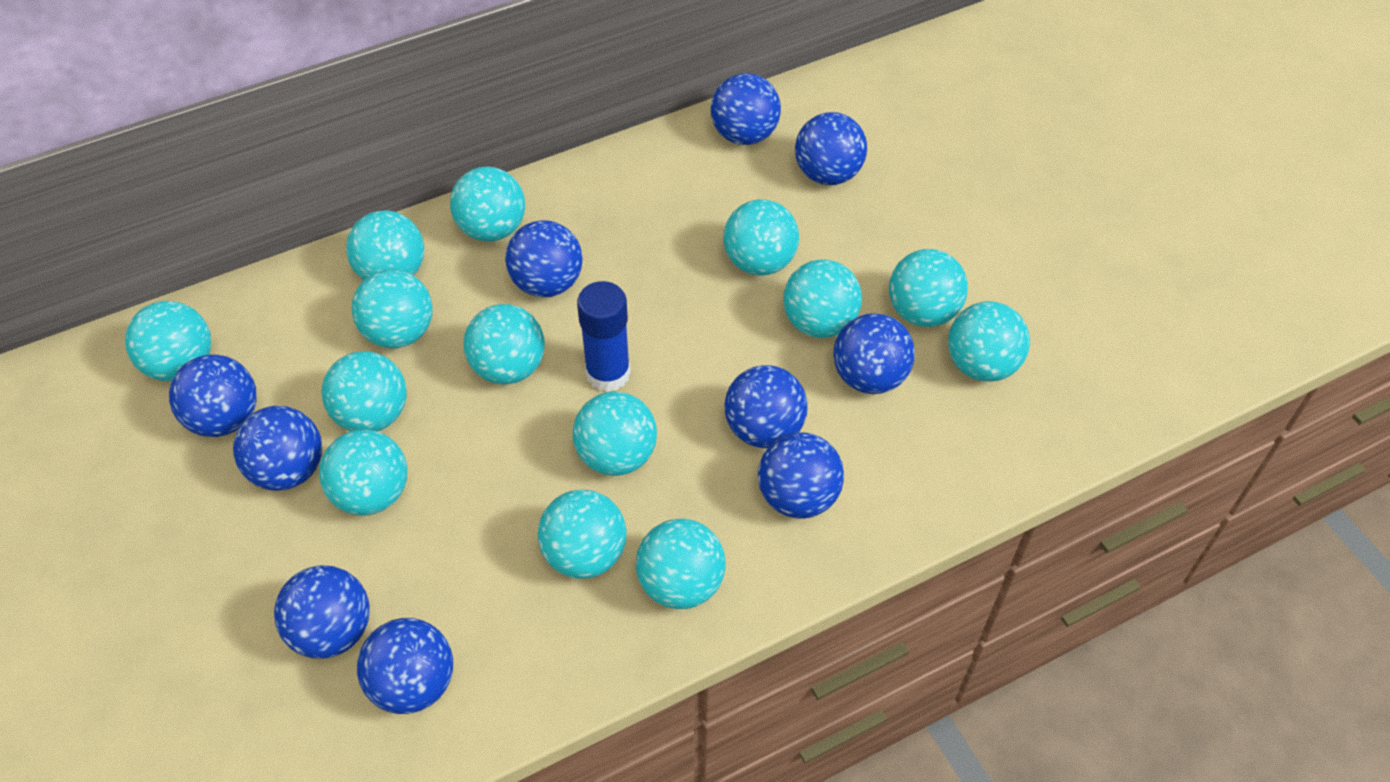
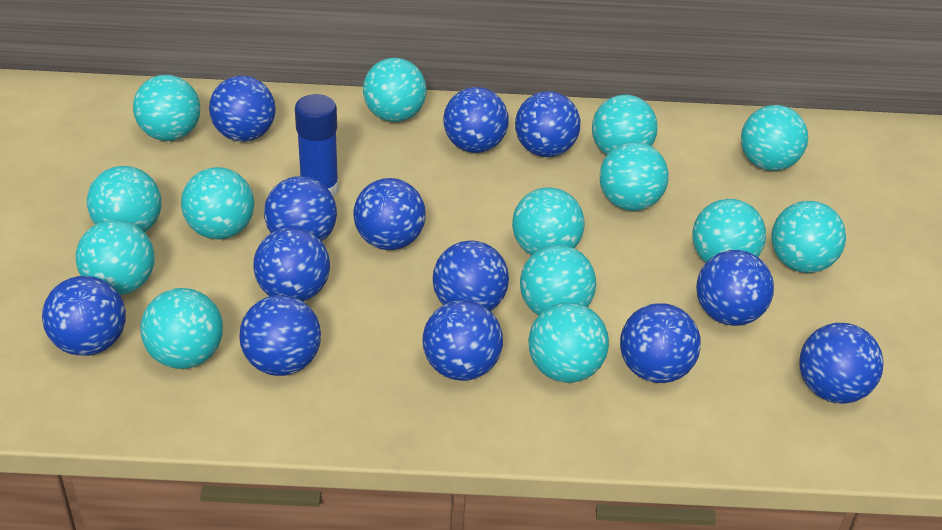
blue ball: [169,355,257,437] [233,406,322,491] [274,566,370,659] [357,618,453,714] [505,220,583,297] [711,73,781,145] [724,365,807,448] [758,432,844,519] [795,112,867,185] [833,313,915,394] = 10 -> [42,276,126,356] [209,76,276,142] [239,295,321,376] [253,227,330,301] [264,176,337,242] [354,178,426,250] [423,300,503,381] [433,240,509,311] [443,87,509,153] [515,91,580,157] [620,303,701,383] [696,250,774,326] [799,323,884,404] = 13

